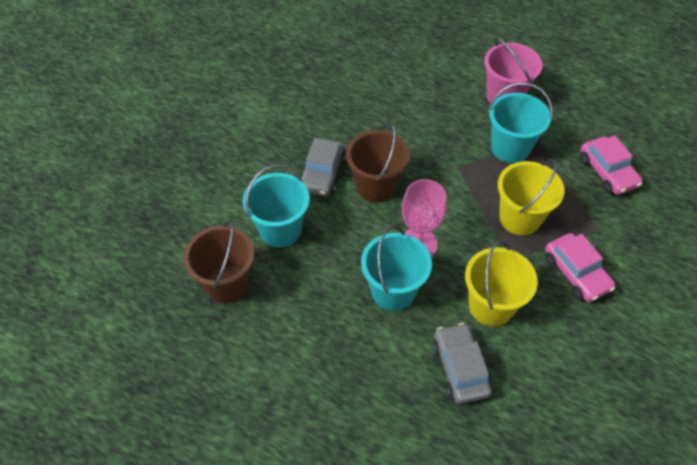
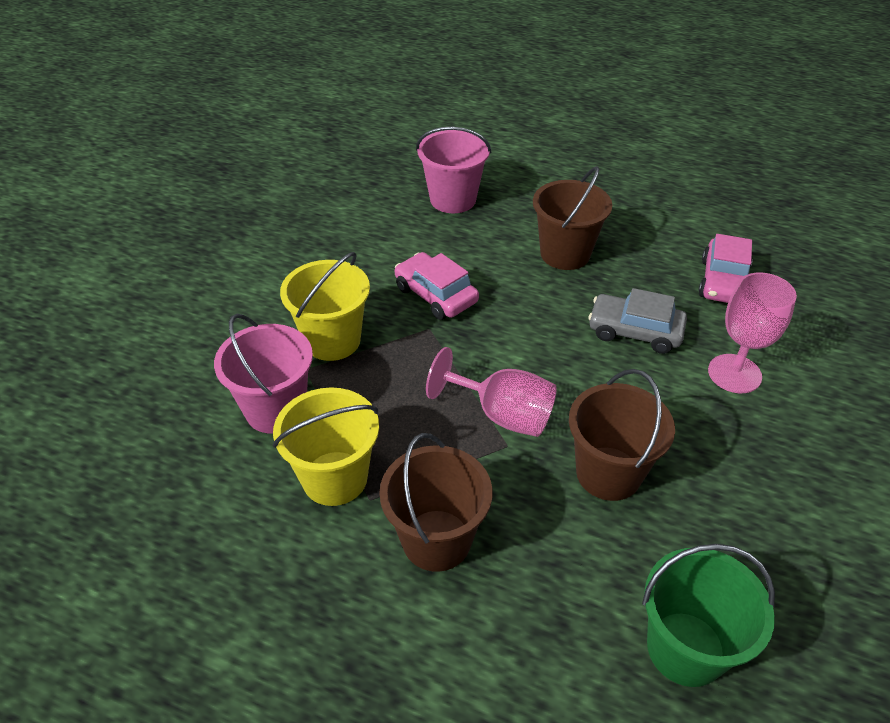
brown bucket: [183,220,254,303] [346,122,410,203] = 2 -> [379,433,492,572] [533,166,612,270] [569,369,675,501] = 3
green bucket: none = 0 -> [642,544,775,687] = 1
grey car: [300,138,346,197] [433,323,492,404] = 2 -> [588,288,687,354] = 1
pink bucket: [484,38,543,103] = 1 -> [214,314,313,434] [416,127,491,213] = 2
pink goblet: [402,179,447,257] = 1 -> [426,347,557,437] [708,272,797,393] = 2
turquoise bucket: [243,164,310,248] [361,225,432,311] [488,83,553,163] = 3 -> none = 0

